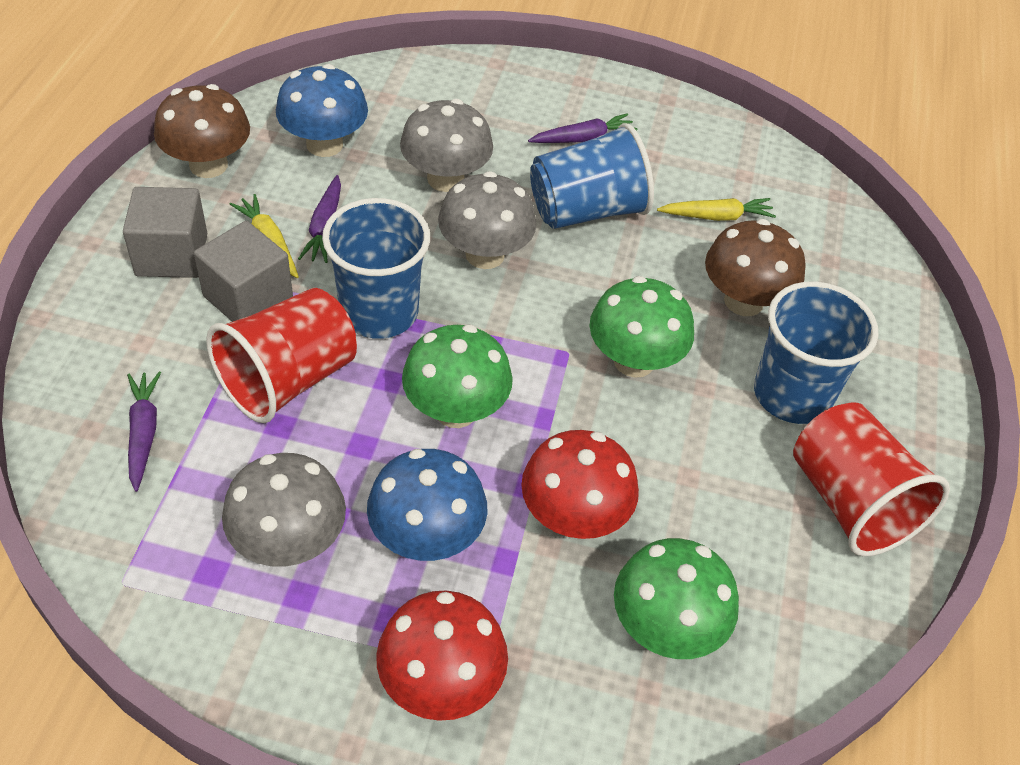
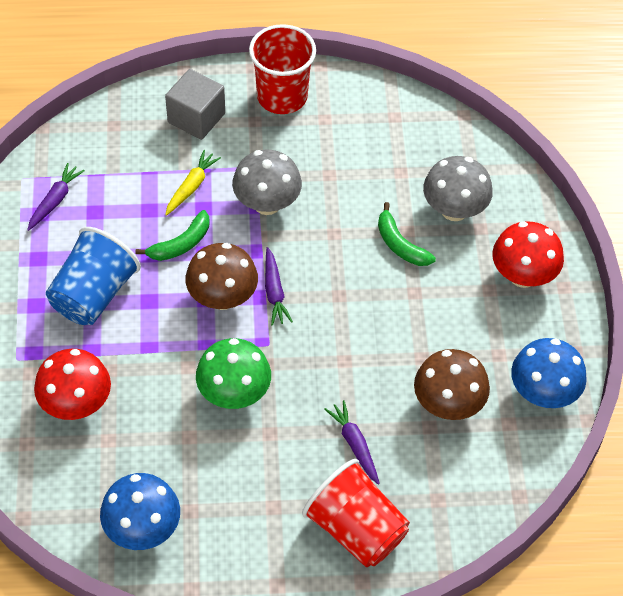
blue cup: [322,198,430,339] [530,123,654,229] [754,282,879,424] = 3 -> [46,227,141,325] = 1
green banana: none = 0 -> [136,210,209,261] [378,202,436,266] = 2
green mushroom: [402,325,513,428] [590,276,694,378] [614,538,739,659] = 3 -> [196,338,271,409] = 1
grey cube: [123,187,207,278] [194,221,293,322] = 2 -> [165,69,225,140] = 1
grey mushroom: [222,453,346,567] [400,99,493,192] [438,171,537,269] = 3 -> [232,150,302,215] [423,156,493,221] = 2
yellow carrot: [230,194,299,278] [657,198,776,221] = 2 -> [165,150,221,216] = 1

